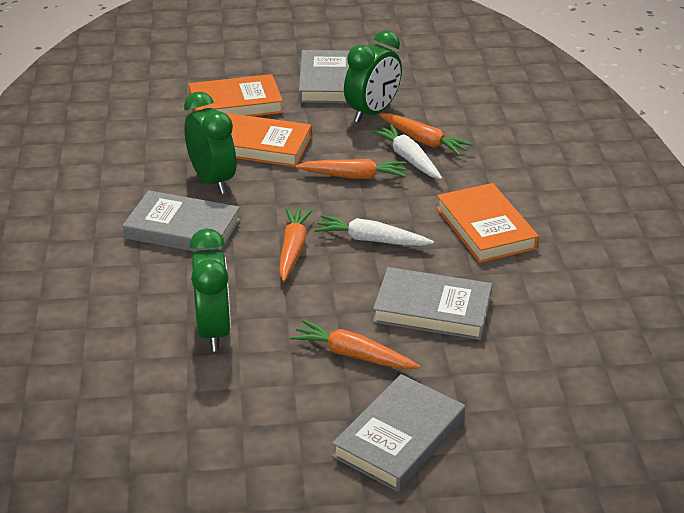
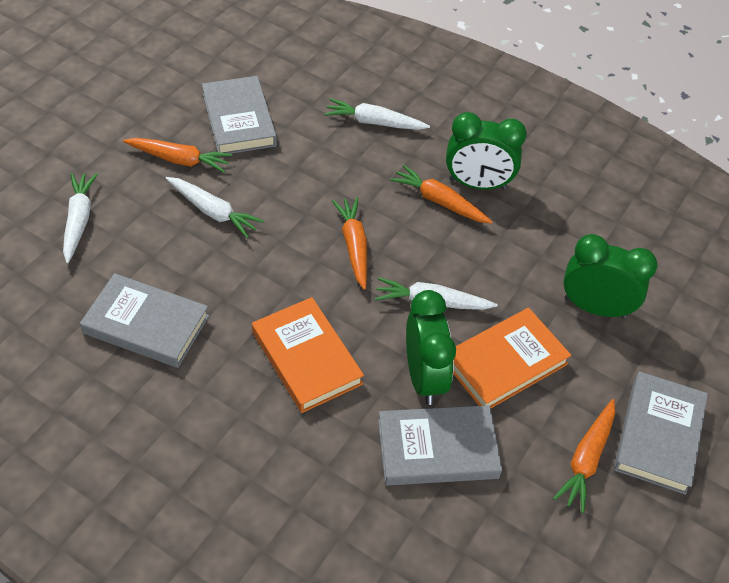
orange book: [189,74,283,116] [226,113,312,167] [436,183,539,263] = 3 -> [252,297,364,413] [453,308,571,408] = 2
white carrot: [314,215,434,246] [370,124,442,179] = 2 -> [63,173,98,263] [166,177,264,238] [324,98,430,130] [375,277,498,310] = 4

